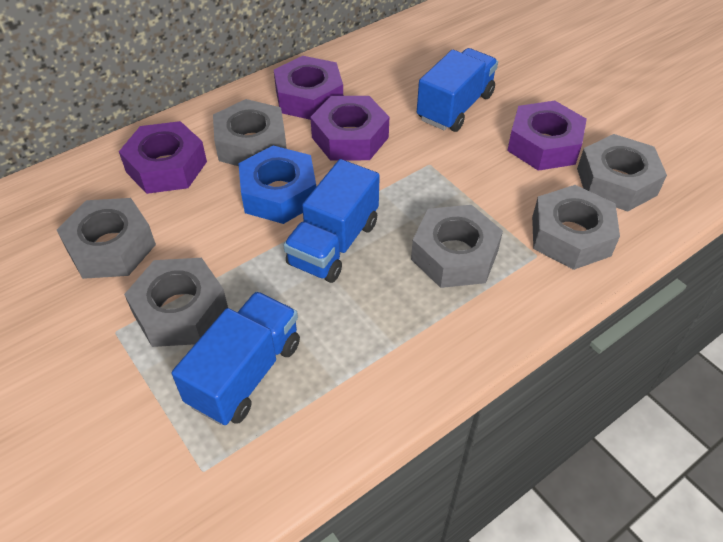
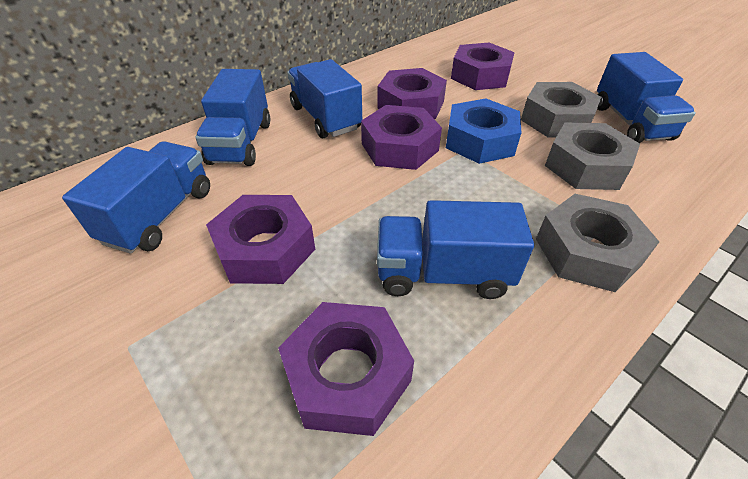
blue truck: [172,291,300,425] [283,159,380,283] [417,48,498,132] = 3 -> [62,141,210,254] [195,69,270,166] [287,59,362,138] [377,200,534,299] [597,52,696,143] = 5
grey nut: [57,198,156,279] [124,258,228,347] [213,99,287,166] [411,205,503,288] [532,185,620,270] [577,134,667,212] = 6 -> [521,82,601,137] [536,194,659,292] [545,123,640,190] = 3
purple nut: [119,121,207,194] [274,56,343,120] [310,96,389,160] [507,101,587,171] = 4 -> [206,195,315,284] [278,302,414,436] [361,105,442,170] [377,68,447,119] [451,43,515,90] = 5

